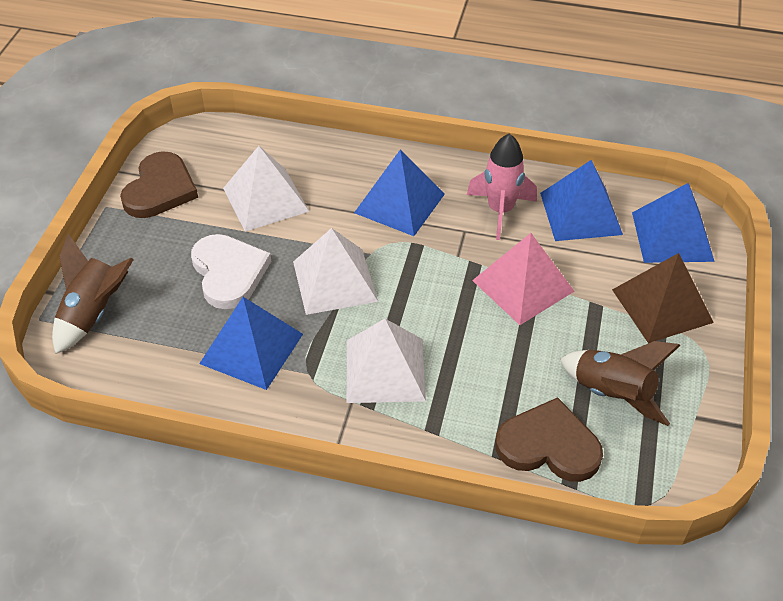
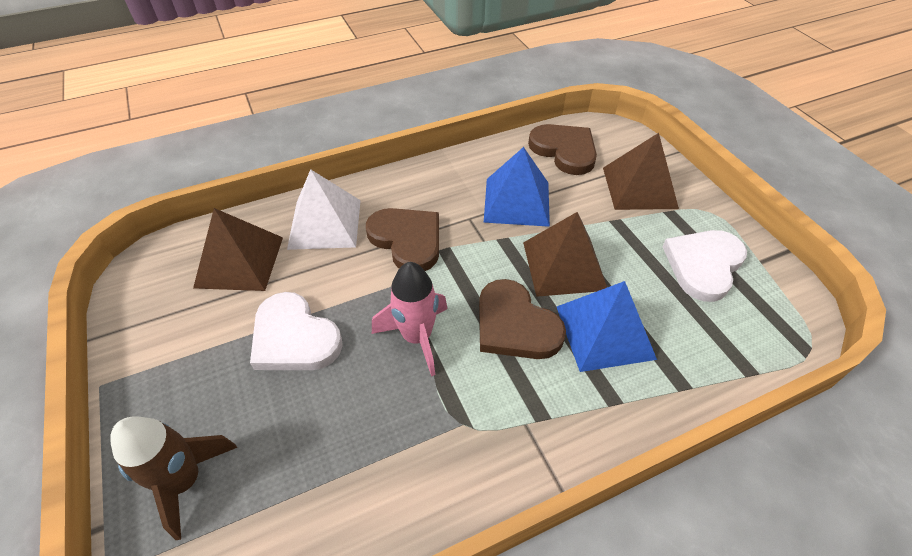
blue pyramid: [199,297,303,390] [354,149,445,236] [540,160,623,241] [632,183,715,263] = 4 -> [484,147,550,227] [557,281,657,372] = 2
brown heart: [120,151,198,218] [495,397,603,482] = 2 -> [366,208,439,271] [479,279,566,359] [528,124,597,175] = 3
brown pyramid: [612,253,714,343] = 1 -> [193,208,283,291] [523,212,607,297] [603,133,679,210] = 3
brown rocket: [52,234,134,354] [560,341,681,426] = 2 -> [111,416,237,540] = 1
pink pyramid: [472,233,574,325] = 1 -> none = 0
white heart: [191,234,271,309] = 1 -> [250,292,343,370] [662,230,747,302] = 2
white pyramid: [223,146,309,232] [293,228,378,315] [347,319,426,403] = 3 -> [287,169,361,250] = 1

